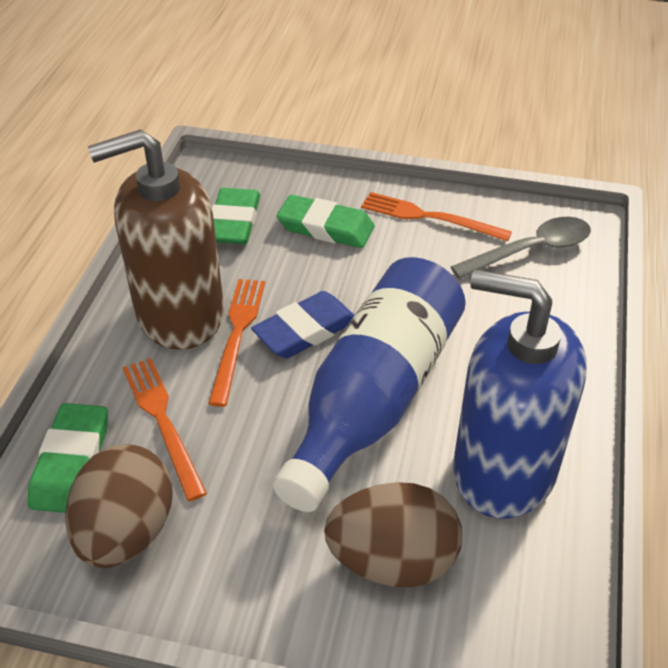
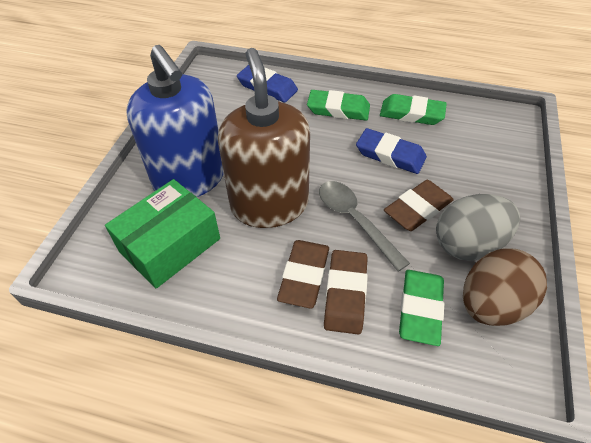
blue bottle: [273,257,466,512] = 1 -> none = 0
blue eraser: [251,291,354,358] = 1 -> [237,65,298,103] [356,128,427,174] = 2
brown egg: [65,445,173,568] [324,482,462,588] = 2 -> [463,248,547,326] = 1
brown eraser: none = 0 -> [277,240,329,308] [324,250,368,334] [384,180,454,231] = 3
green box: none = 0 -> [105,179,220,288] = 1
grey egg: none = 0 -> [436,194,520,261] = 1
orange fork: [122,358,207,501] [208,279,265,407] [361,192,512,242] = 3 -> none = 0

